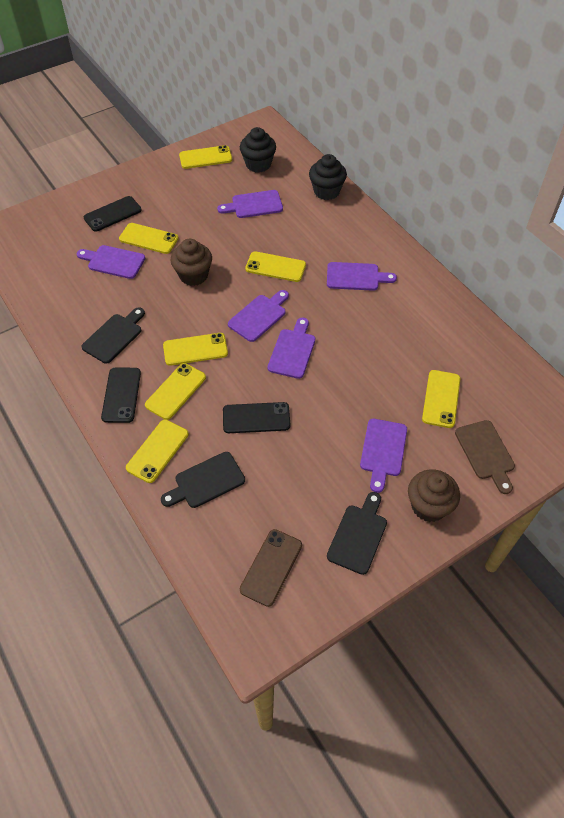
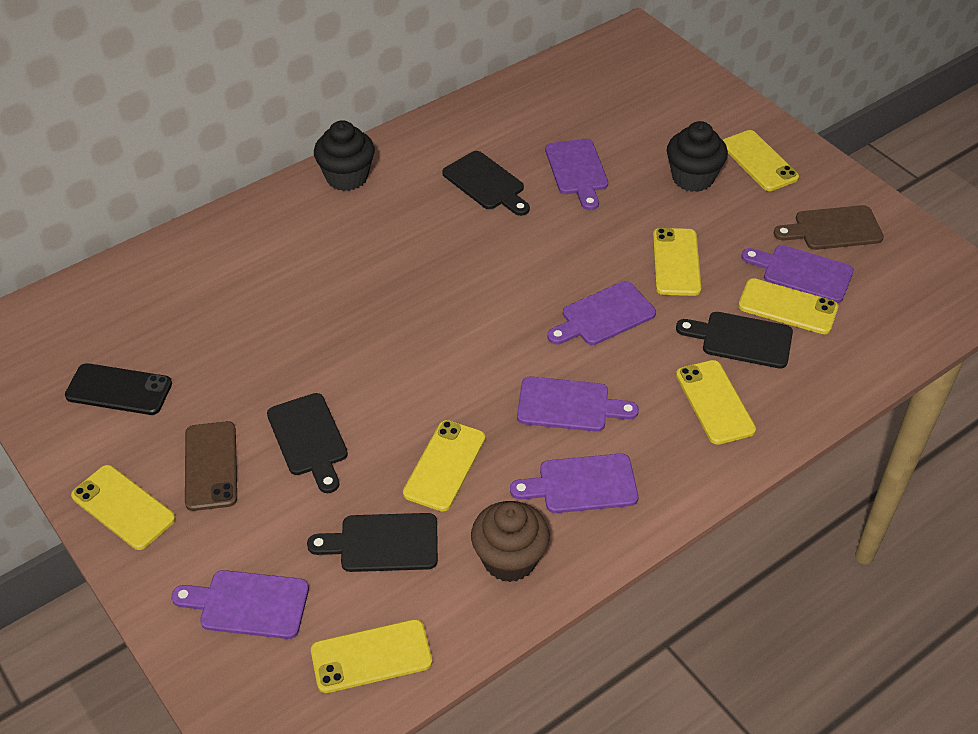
black cutting board: [81,307,145,363] [161,452,245,508] [327,492,387,575] = 3 -> [267,393,348,493] [307,513,438,572] [442,151,530,216] [676,312,793,369] = 4
black phone: [84,196,142,232] [101,367,141,423] [223,402,290,433] = 3 -> [65,363,172,415] = 1
brown cupcake: [171,239,212,286] [408,469,460,522] = 2 -> [471,501,550,582] = 1

